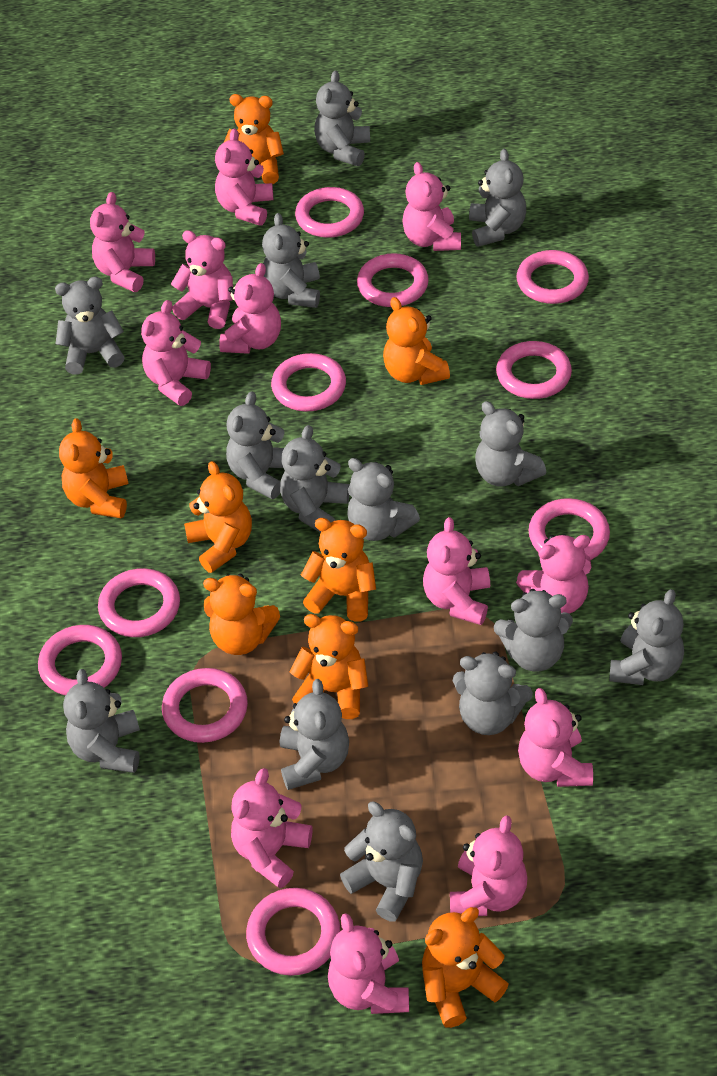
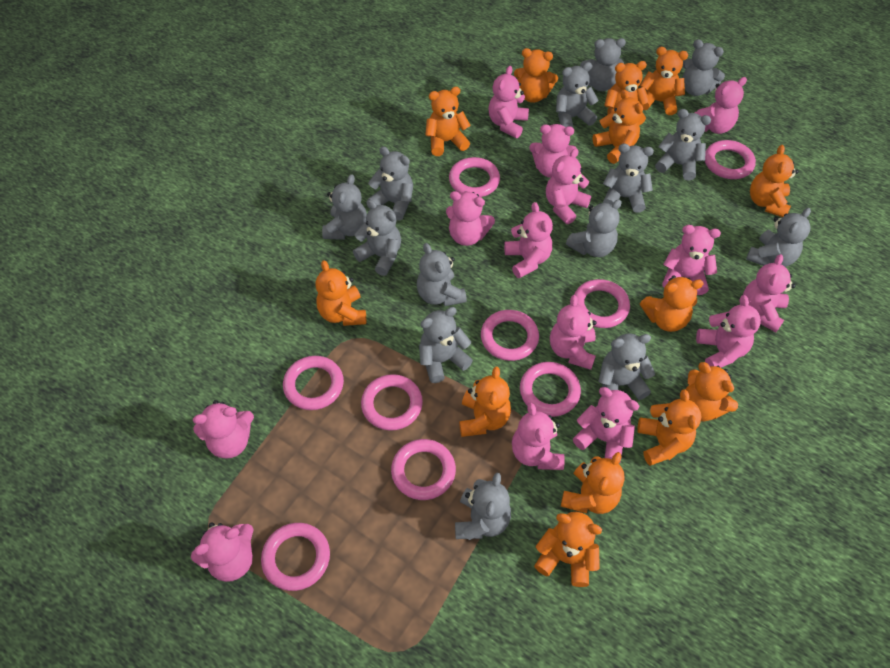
orange teddy bear: [59,418,128,518] [184,461,252,573] [203,574,281,655] [224,94,284,184] [290,614,368,719] [301,518,376,622] [383,297,450,385] [422,907,509,1028] = 8 -> [315,260,366,326] [425,87,471,156] [459,366,511,437] [514,48,558,103] [534,512,602,587] [561,452,625,514] [593,89,643,164] [604,61,650,127] [637,389,701,466] [640,47,688,115] [640,275,704,332] [685,362,738,422] [750,145,799,217] = 13
pink ring: [38,625,122,695] [98,568,180,637] [162,668,248,743] [246,888,340,976] [271,353,346,411] [295,187,364,238] [357,253,429,307] [496,341,572,399] [516,250,589,304] [529,498,610,560] = 10 -> [261,523,330,591] [283,356,344,410] [361,374,423,431] [391,439,456,500] [449,157,500,197] [481,310,539,361] [520,362,581,417] [574,279,630,328] [705,140,756,179] = 9
pink teddy bear: [90,192,155,292] [141,300,211,406] [171,230,233,329] [215,129,273,226] [219,263,281,354] [231,768,312,888] [328,913,409,1014] [402,162,461,251] [423,517,490,625] [450,815,527,916] [516,534,591,614] [518,688,593,787] = 12 -> [191,522,254,582] [193,400,254,459] [446,191,495,246] [488,66,529,138] [504,202,553,278] [512,403,565,470] [529,124,576,178] [546,148,591,224] [550,295,596,370] [573,387,639,463] [662,225,721,295] [695,77,747,134] [696,295,761,368] [743,254,795,332] = 14

